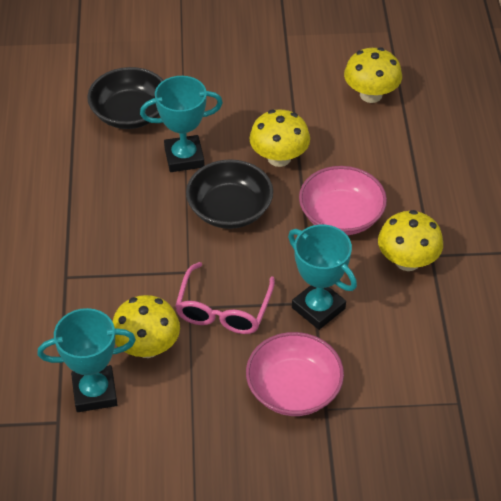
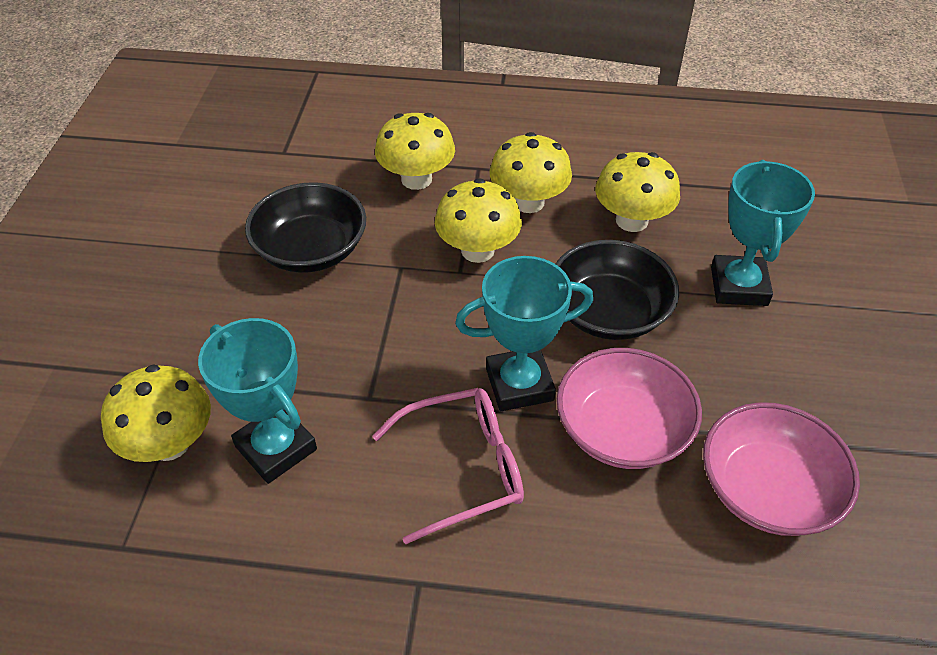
yellow mushroom: [113,295,180,358] [249,109,310,167] [344,47,402,103] [378,210,443,271] = 4 -> [101,364,211,462] [375,113,455,190] [435,178,522,263] [490,132,572,213] [595,152,680,232] = 5

